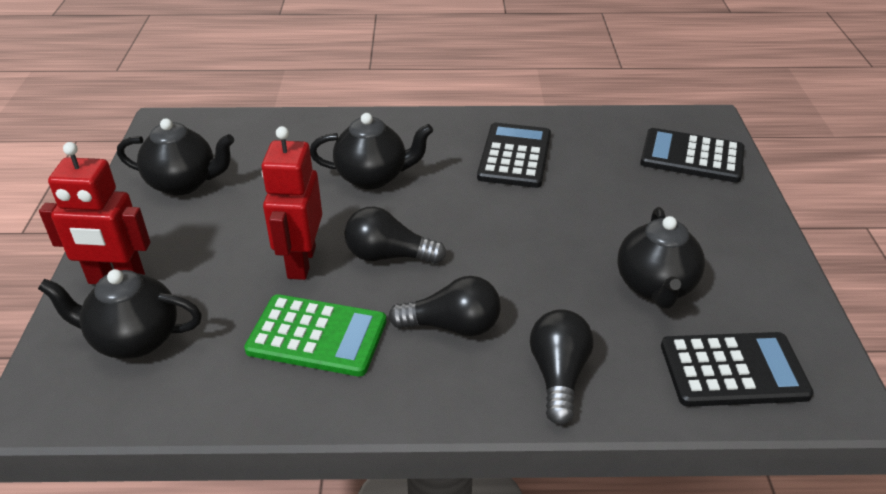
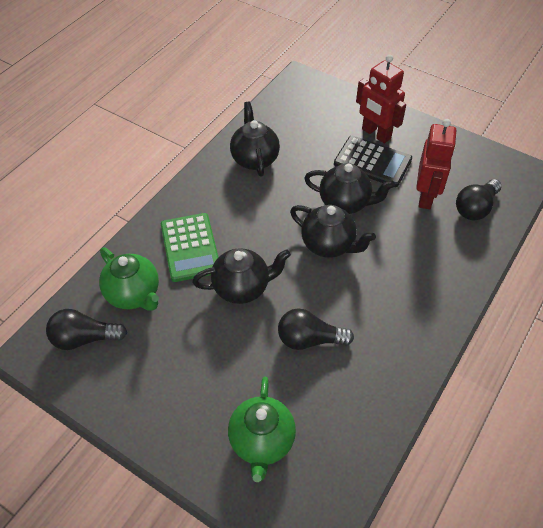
black calculator: [477,123,551,188] [640,128,744,183] [661,332,814,407] = 3 -> [334,136,412,187] = 1
green teapot: none = 0 -> [99,248,159,311] [228,377,296,482] = 2

